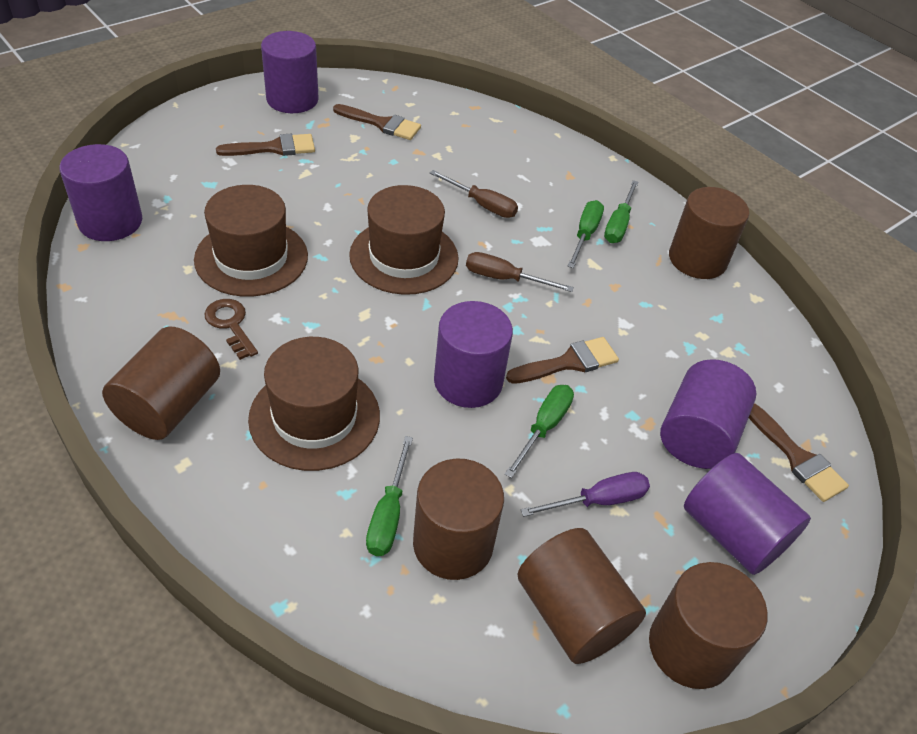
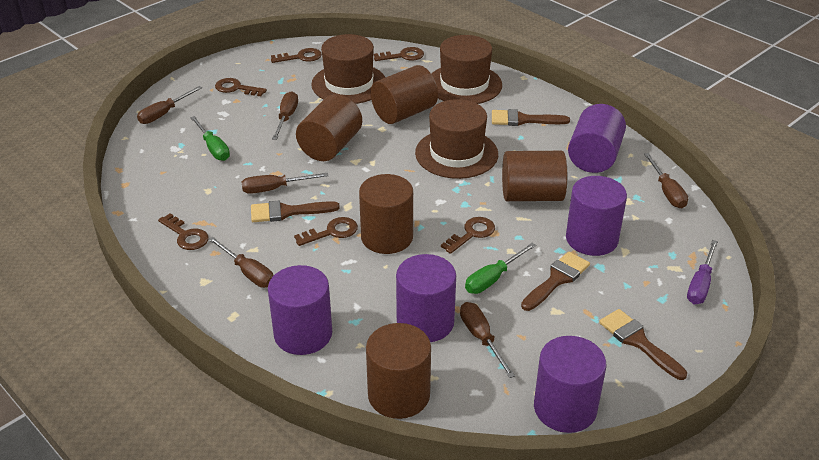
brown key: [204,299,258,360] = 1 -> [158,213,209,250] [215,78,267,96] [271,48,322,63] [294,217,358,246] [374,47,424,61] [441,217,495,254] = 6
brown screwdriver: [430,170,518,218] [466,252,574,292] = 2 -> [137,86,202,124] [208,237,274,288] [242,173,329,194] [272,91,298,140] [460,302,515,378] [644,153,688,208] = 6
green screwdriver: [366,436,413,556] [505,385,574,478] [567,200,604,268] [604,180,638,243] = 4 -> [190,116,230,161] [465,243,536,294] = 2

